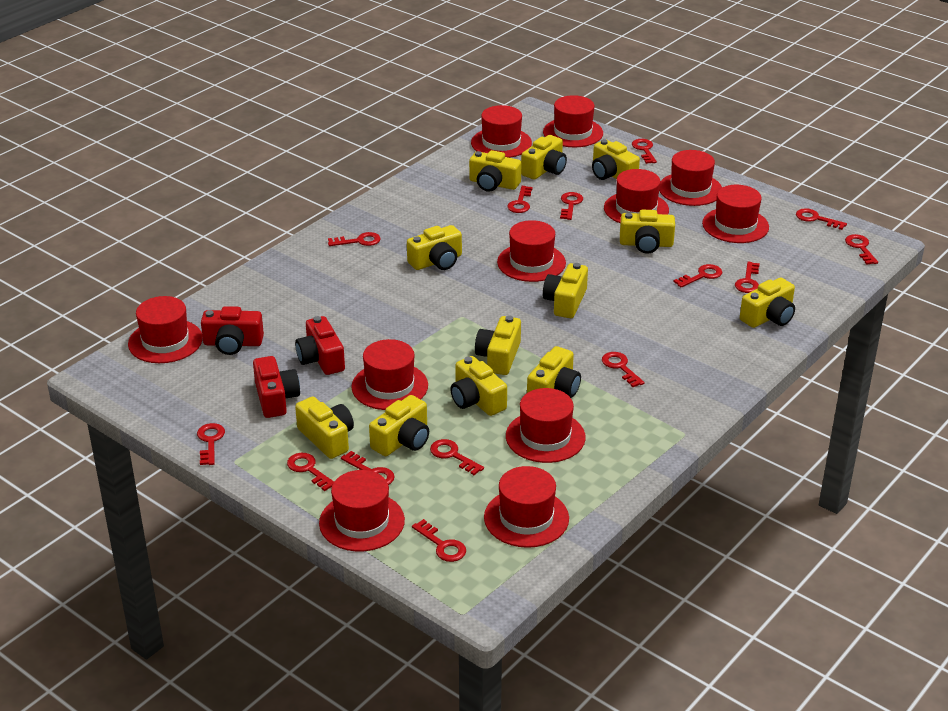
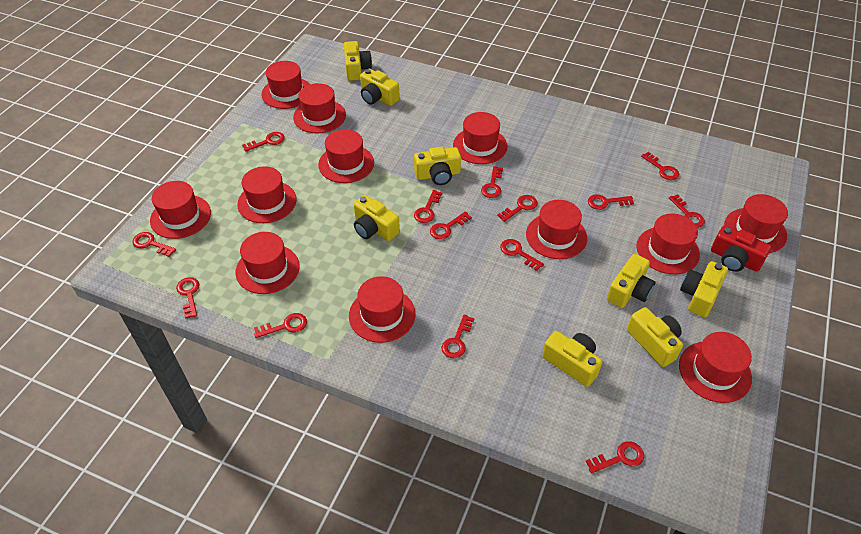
red camera: [201,306,264,355] [253,356,300,418] [295,316,345,375] = 3 -> [711,225,771,272] = 1
red hat: [128,296,203,363] [319,470,405,551] [351,339,428,410] [471,105,532,158] [484,466,569,548] [497,220,566,282] [506,388,586,463] [543,95,603,147] [604,169,669,223] [659,150,722,206] [702,185,769,243] = 11 -> [150,181,211,239] [236,232,300,294] [237,166,297,223] [261,61,310,109] [293,83,346,133] [318,129,374,183] [349,276,415,343] [453,112,508,164] [526,200,587,259] [636,214,700,274] [679,332,752,403] [724,194,788,253] = 12
yellow camera: [295,397,354,459] [369,395,429,456] [407,225,462,270] [450,356,507,416] [469,150,521,192] [475,315,521,375] [521,135,567,180] [527,346,581,398] [543,263,588,318] [592,139,640,180] [620,209,675,254] [740,278,795,328] = 12 -> [344,41,372,81] [354,195,400,241] [360,69,400,106] [414,147,461,185] [542,331,602,387] [607,254,656,308] [627,307,683,367] [680,261,728,317] = 8

